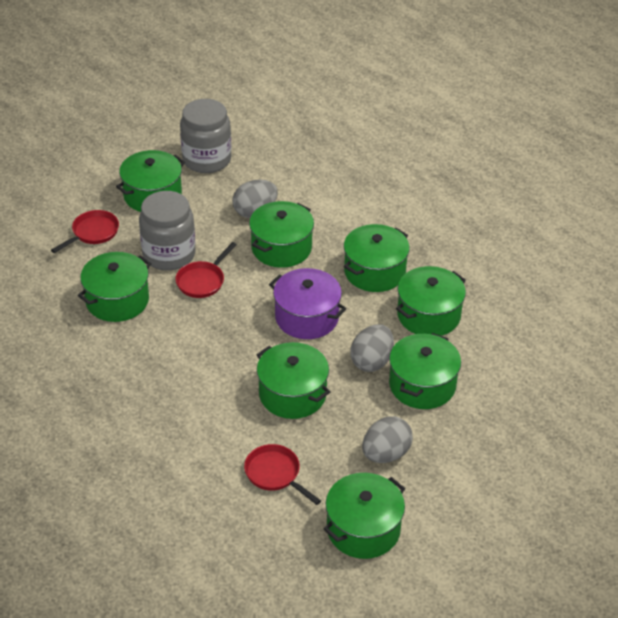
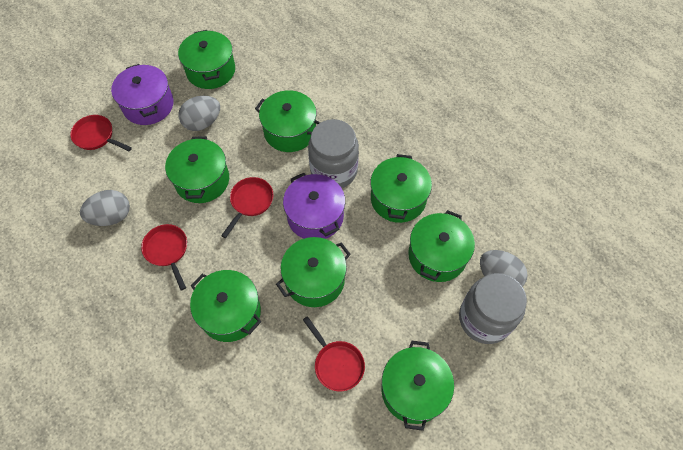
purple pot: [269,268,347,339] = 1 -> [111,64,174,125] [283,173,345,239] = 2
red pan: [51,210,119,253] [175,242,237,298] [244,444,321,505] = 3 -> [70,115,132,151] [141,224,187,291] [221,177,274,238] [303,316,365,391] = 4

